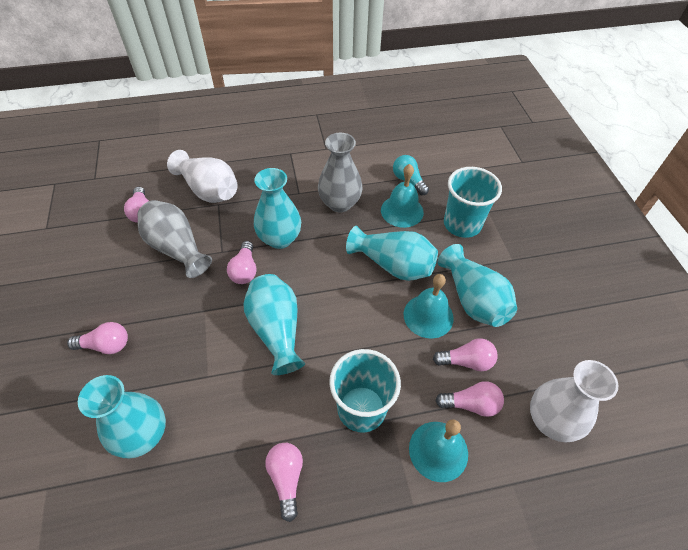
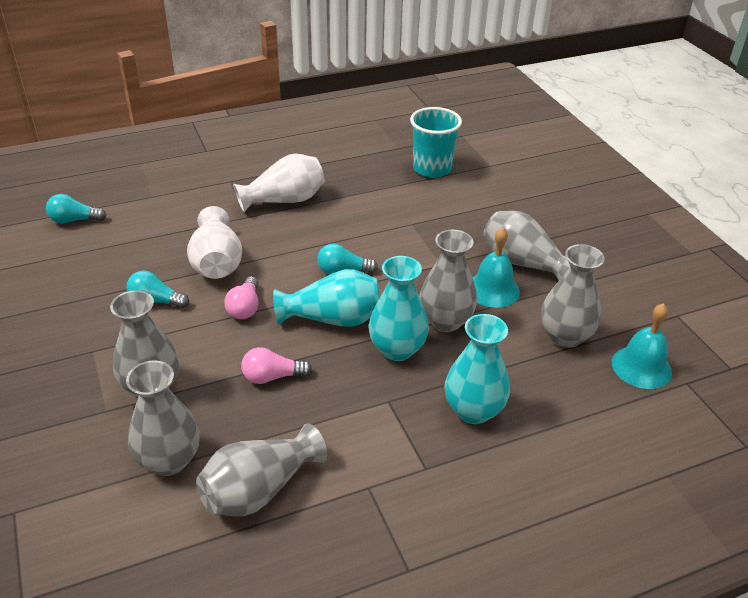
grey vase: [137,200,212,278] [318,133,363,213] = 2 -> [110,290,179,397] [126,360,200,476] [196,423,327,516] [419,229,477,332] [483,211,570,281] [541,244,605,348] = 6
pink light bulb: [67,322,128,354] [124,187,149,223] [227,241,256,284] [265,443,303,522] [433,338,498,371] [435,381,504,417] = 6 -> [224,276,258,319] [241,347,312,384] = 2
turquoise bell: [381,164,424,228] [404,274,454,338] [409,419,468,482] = 3 -> [473,227,520,308] [612,303,672,389] = 2
turquoise cup: [329,349,401,432] [444,167,502,238] = 2 -> [410,107,462,178] = 1
turquoise light bulb: [393,155,429,195] = 1 -> [46,194,106,224] [127,271,189,308] [317,243,378,275] = 3
turquoise vase: [78,375,166,458] [243,274,305,375] [254,168,301,249] [346,226,438,281] [438,244,517,327] = 5 -> [273,269,380,327] [368,256,429,361] [445,314,510,424] = 3

